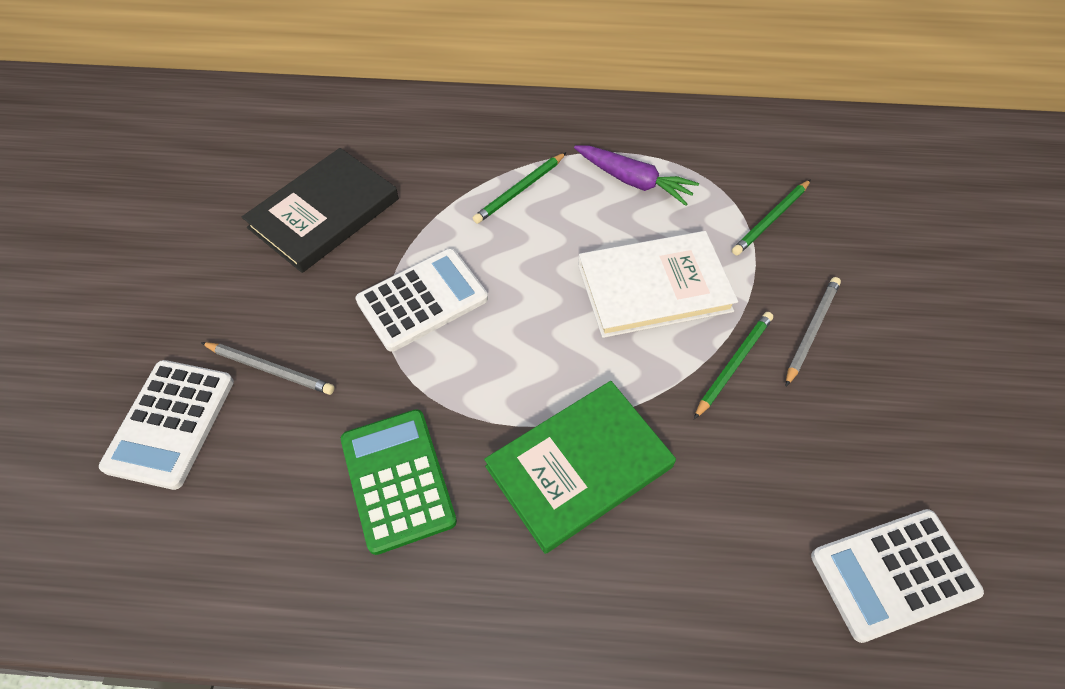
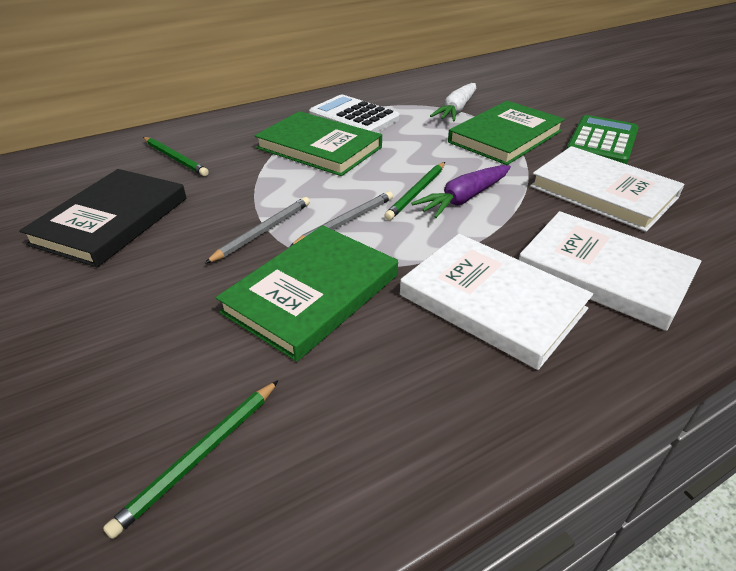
green book: [484,381,676,554] = 1 -> [216,225,398,361] [255,111,382,176] [448,101,565,165] = 3
white book: [578,231,738,338] = 1 -> [400,234,593,370] [519,211,702,331] [530,146,684,232] = 3
white calculator: [99,360,234,490] [355,249,488,352] [811,509,984,643] = 3 -> [309,95,400,133] = 1
white carrot: none = 0 -> [430,83,476,122] = 1

